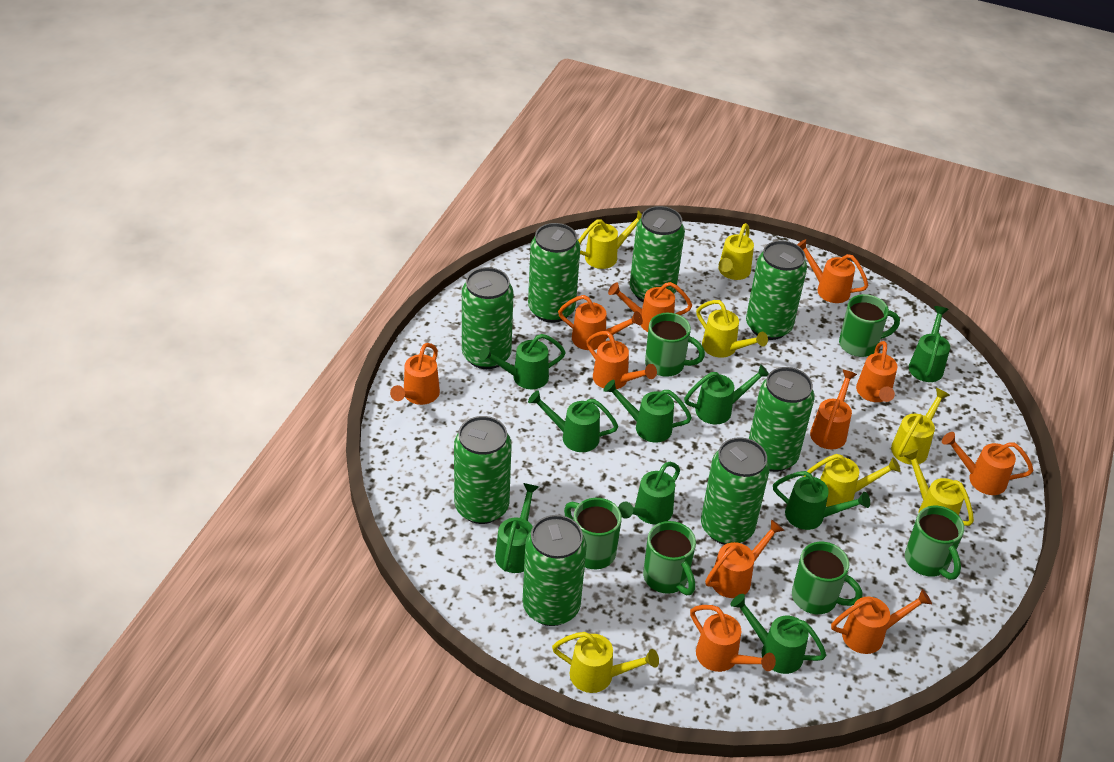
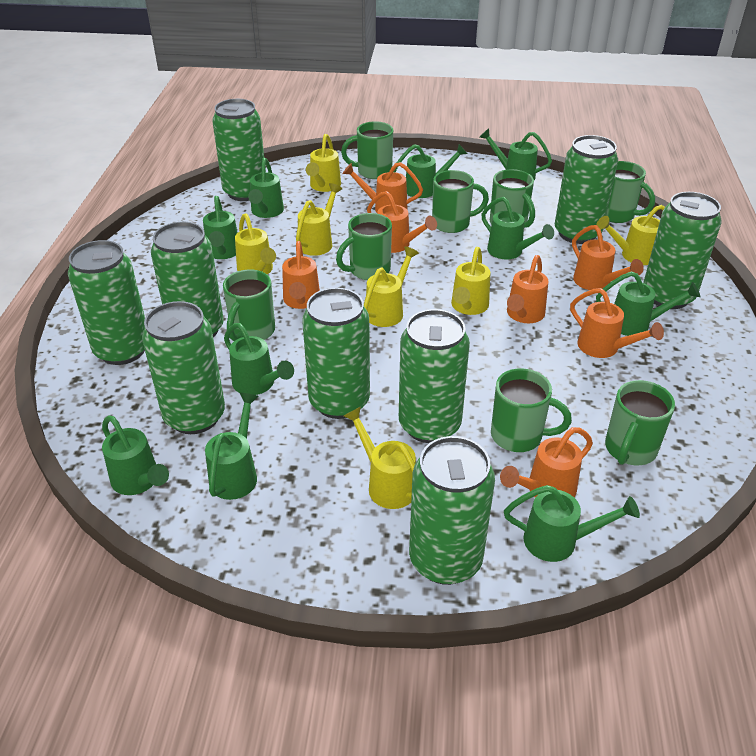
green can: [454,416,512,524] [462,267,514,369] [523,515,587,626] [528,223,580,323] [630,206,685,302] [701,437,769,545] [746,241,807,340] [749,367,815,472] = 8 -> [68,240,145,365] [142,301,225,434] [151,222,224,337] [212,99,264,201] [302,288,370,419] [399,309,470,443] [409,436,495,585] [555,135,618,244] [643,192,722,309] = 9
green mug: [564,498,622,569] [643,521,696,595] [645,313,705,377] [792,542,862,614] [839,294,900,357] [905,506,964,580] = 6 -> [223,269,275,341] [336,213,392,280] [341,121,393,179] [432,170,489,233] [490,169,535,228] [491,368,572,452] [605,380,675,465] [606,161,655,223] = 8
green watering can: [479,334,566,389] [495,483,539,573] [528,391,618,452] [603,379,692,442] [618,462,680,525] [684,364,769,425] [730,594,826,674] [773,471,870,530] [909,306,950,382] = 9 -> [102,415,169,495] [203,196,238,259] [205,392,259,500] [224,323,294,395] [248,158,284,218] [394,144,467,198] [479,128,552,180] [481,197,554,259] [504,485,640,562] [596,271,700,336] = 10
orange watering can: [390,343,440,405] [558,295,643,350] [586,331,657,389] [608,282,692,332] [690,605,776,672] [705,519,784,598] [797,239,868,303] [810,370,857,449] [831,589,932,654] [856,341,897,402] [942,432,1033,495] = 11 -> [282,241,320,309] [343,162,423,212] [367,191,437,253] [500,427,593,498] [507,255,548,323] [570,288,664,358] [572,225,644,290] = 7

